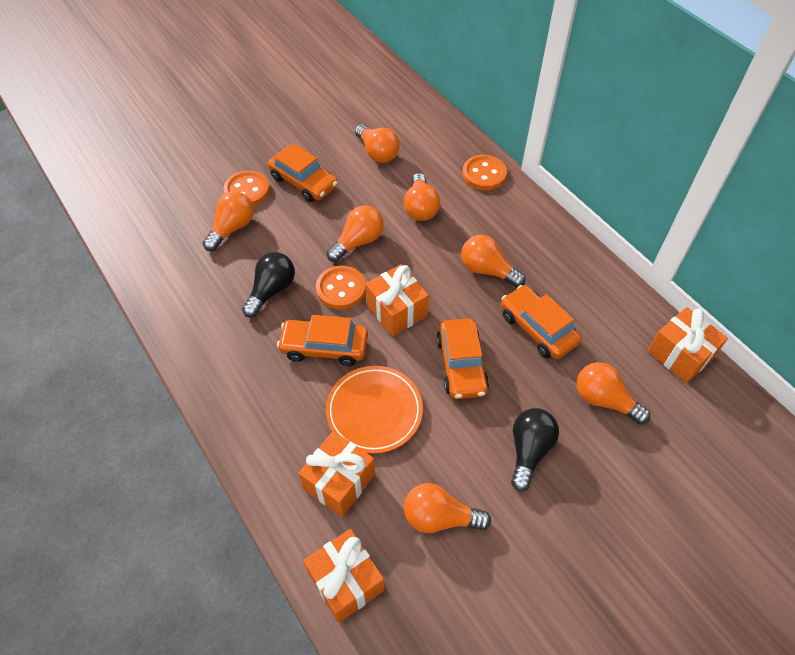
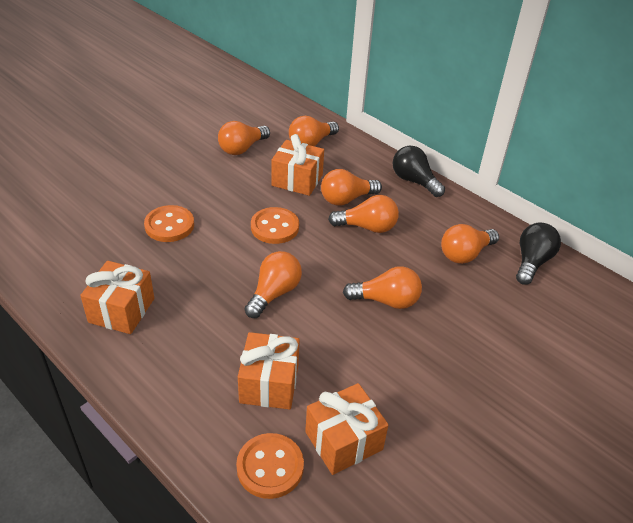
orange car: [268,144,338,202] [277,315,368,366] [436,318,489,399] [501,285,581,359] = 4 -> none = 0
orange plate: [326,366,423,454] = 1 -> none = 0

